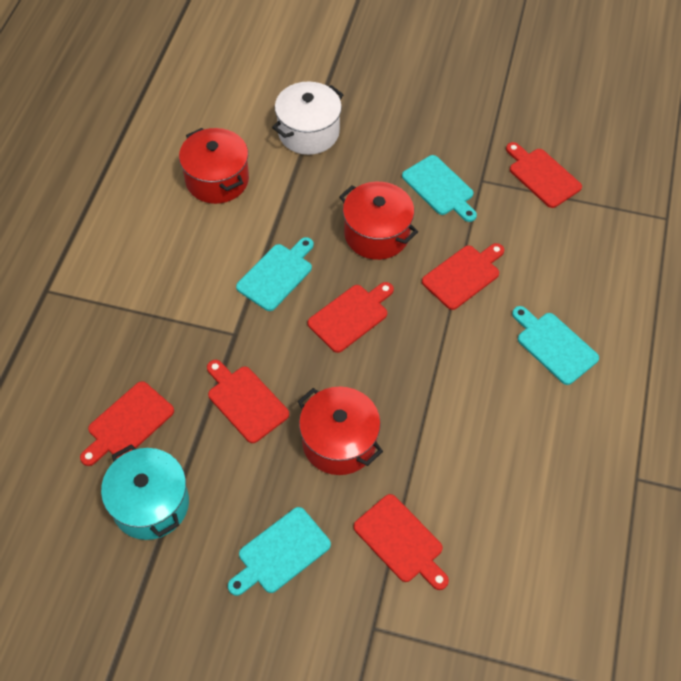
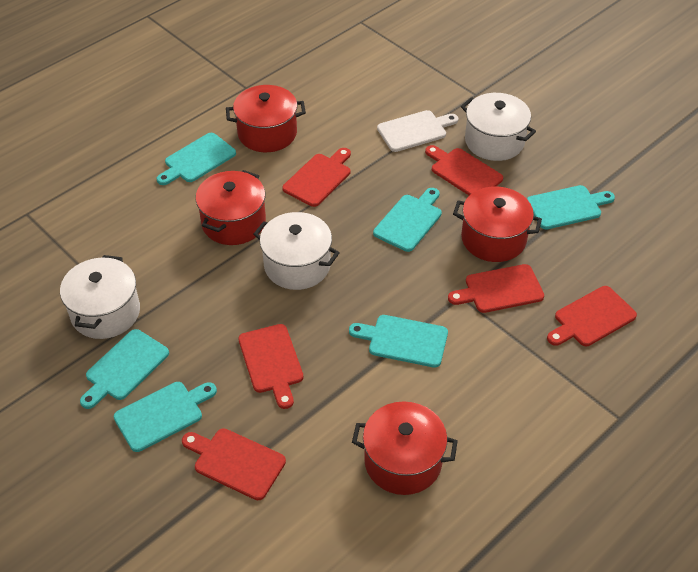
red pot: [179,128,249,204] [298,387,383,475] [339,182,418,260] = 3 -> [196,170,266,245] [226,85,306,152] [352,401,458,495] [453,187,542,262] = 4
turquoise cutting board: [228,507,331,596] [236,237,314,311] [402,155,477,222] [512,306,599,385] = 4 -> [80,329,169,409] [114,382,217,452] [157,133,236,185] [349,315,448,368] [373,188,442,252] [527,185,615,229] = 6
turquoise pot: [101,444,189,540] = 1 -> none = 0
white cutting board: none = 0 -> [377,110,459,152] = 1
white pot: [272,82,344,155] = 1 -> [60,255,140,339] [254,212,340,290] [461,93,536,161] = 3

